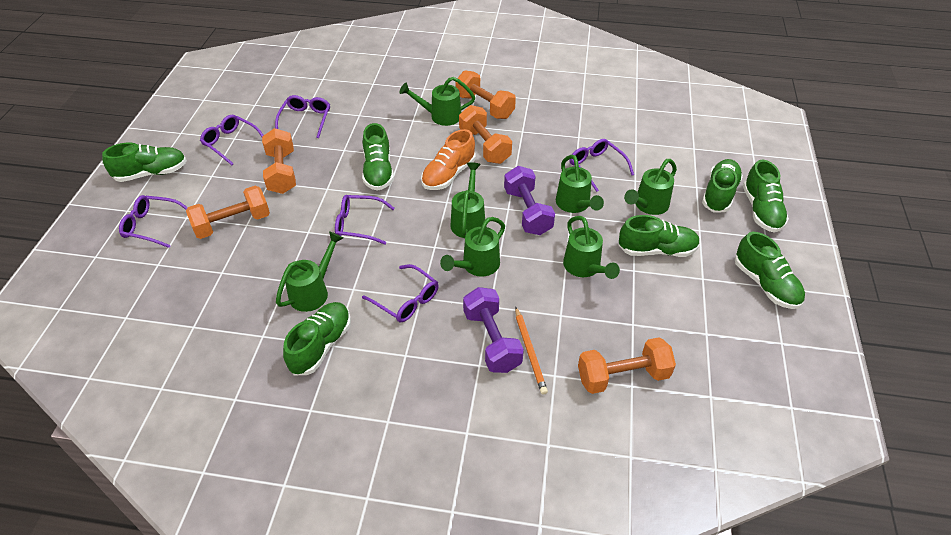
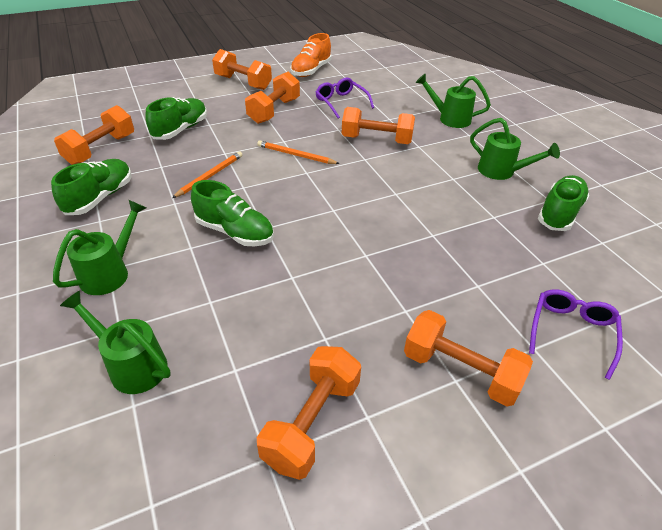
green shoe: [102,143,187,182] [283,302,351,376] [362,123,394,191] [619,215,700,257] [702,159,743,213] [735,232,805,309] [743,160,789,233] = 7 -> [51,159,132,215] [145,97,207,140] [191,180,274,246] [538,175,589,231] = 4
green watering can: [276,231,343,312] [399,77,475,126] [440,217,505,277] [451,162,485,238] [556,155,604,213] [563,216,620,279] [624,159,677,215] = 7 -> [53,200,146,295] [60,291,171,394] [415,73,491,128] [470,118,560,180] = 4
orange dumbbell: [186,186,270,239] [262,128,296,194] [455,70,516,119] [459,105,512,164] [578,337,676,394] = 5 -> [54,105,134,165] [212,49,272,90] [245,72,300,124] [257,346,361,480] [342,107,415,144] [404,310,533,407] = 6
orange pencil: [515,307,548,395] = 1 -> [172,151,242,198] [257,140,340,164] = 2
purple dumbbell: [463,287,524,373] [504,166,555,235] = 2 -> none = 0
purple glasses: [119,195,188,248] [200,115,264,165] [275,95,330,138] [335,195,395,245] [362,264,439,323] [569,139,634,192] = 6 -> [316,78,374,118] [529,289,623,380] = 2

